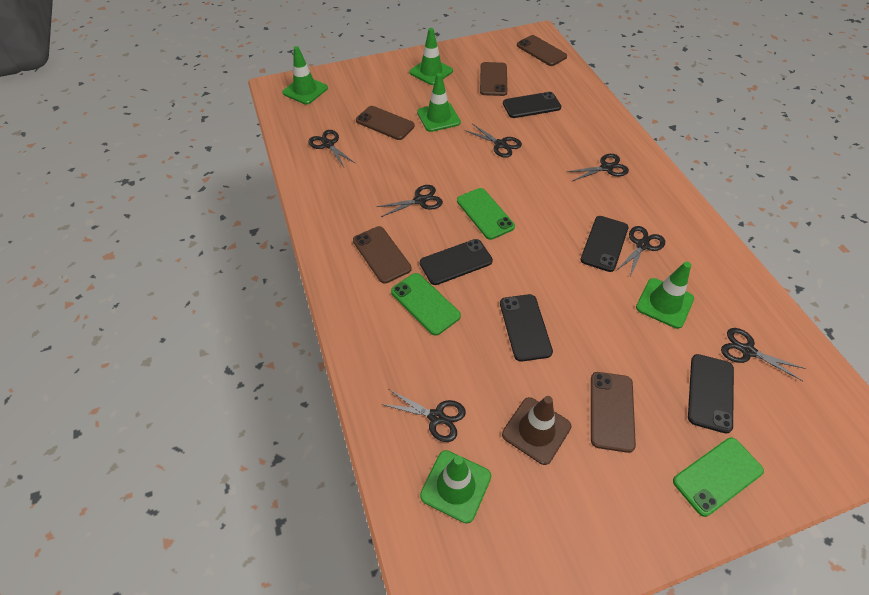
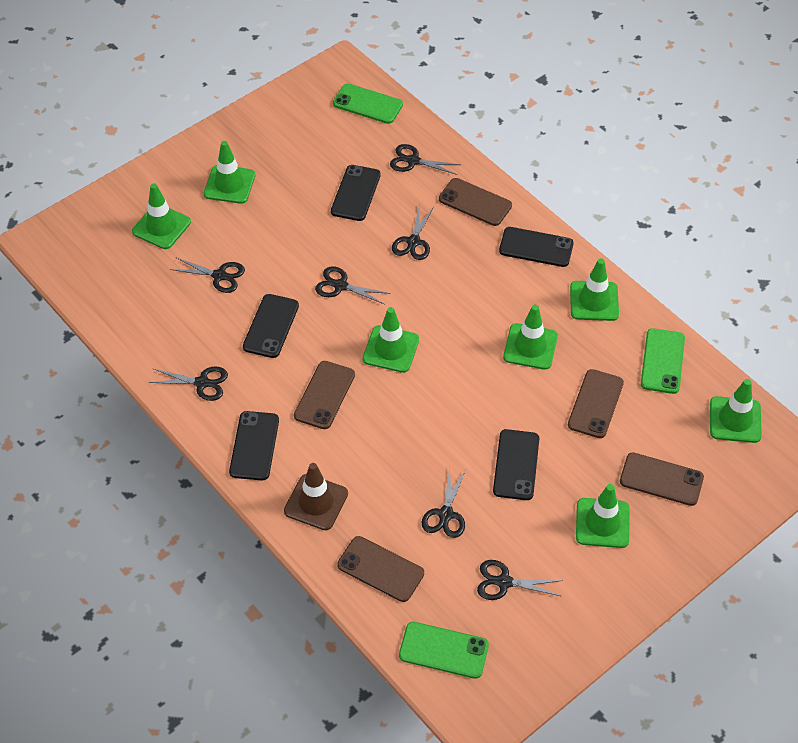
green traffic cone: [282,46,328,104] [409,28,453,85] [417,73,461,132] [420,450,491,524] [636,262,694,329] = 5 -> [132,183,191,249] [204,141,255,204] [363,307,419,373] [503,305,558,370] [570,258,619,321] [576,484,629,548] [710,379,762,443] = 7

